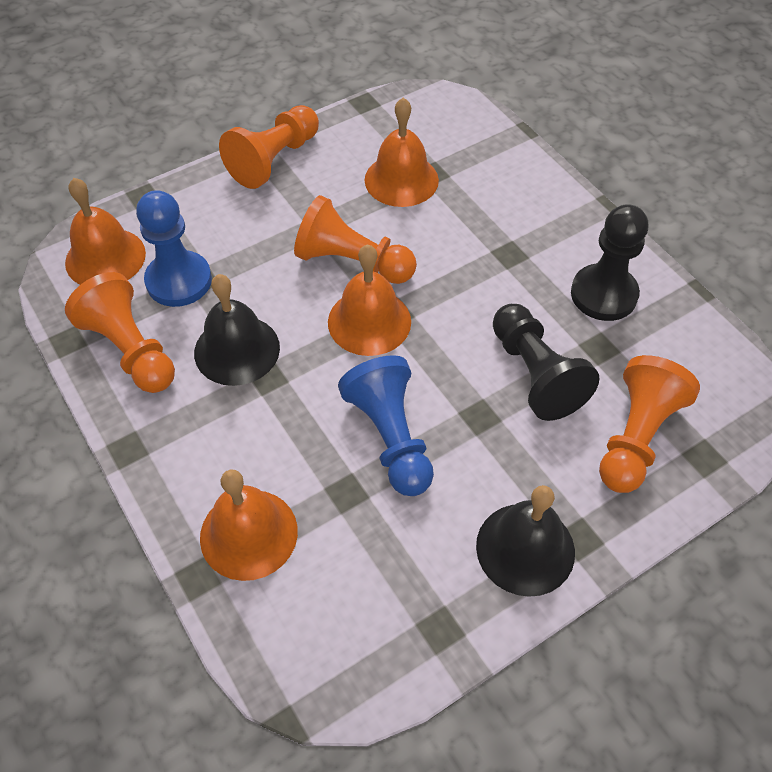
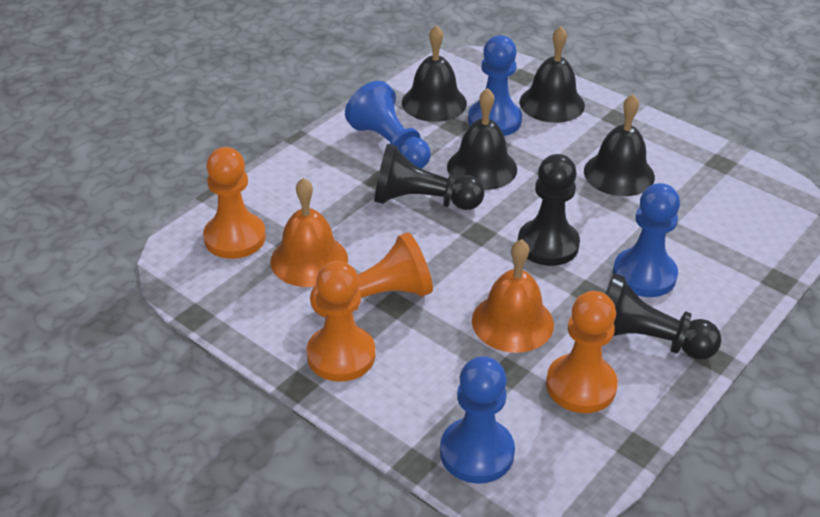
black bell: [194,274,280,386] [476,485,575,597] = 2 -> [402,25,467,122] [447,88,517,190] [520,26,585,123] [584,94,655,196] = 4
black pawn: [493,304,600,421] [571,204,648,321] = 2 -> [374,144,485,210] [518,154,580,266] [605,273,722,360] = 3
blue pawn: [136,190,212,307] [338,355,434,496] = 2 -> [345,81,431,169] [440,356,515,483] [468,35,522,136] [613,183,680,297] = 4
orange bell: [65,178,146,285] [200,470,298,581] [328,244,411,356] [364,98,439,207] = 4 -> [270,178,348,287] [472,239,554,353] = 2

